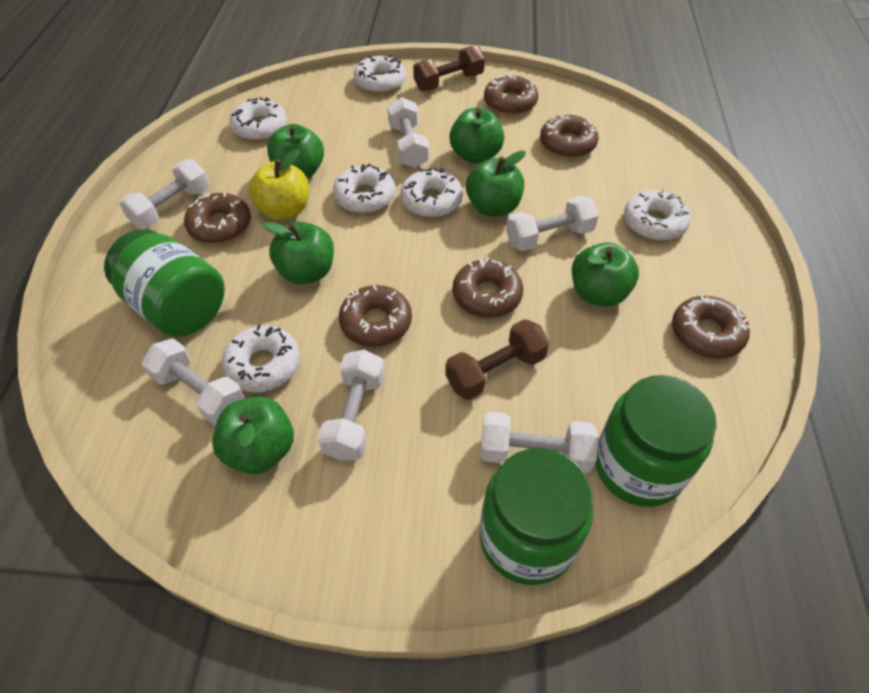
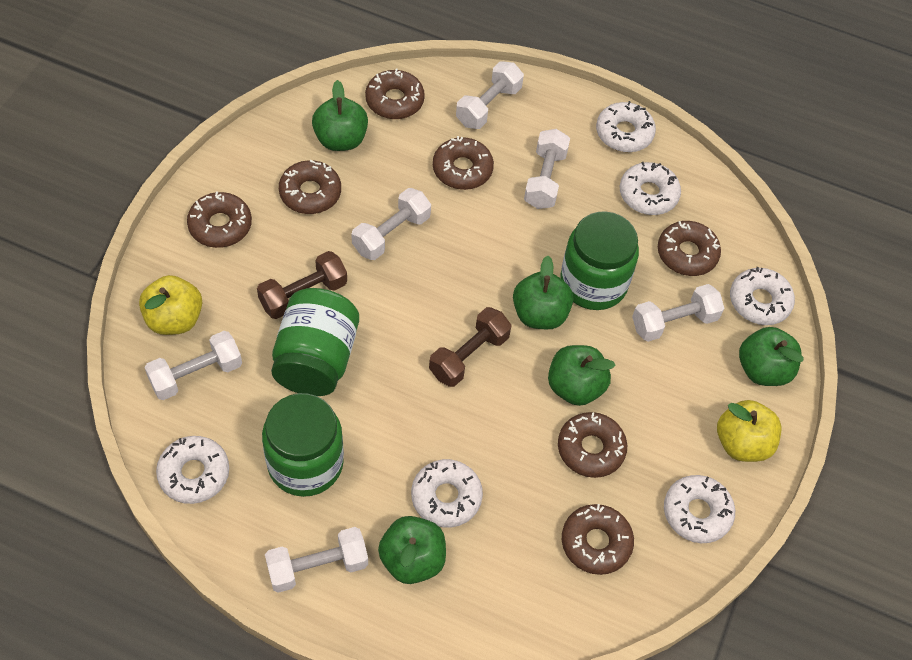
brown donut: [184,192,251,244] [339,285,412,347] [453,257,523,318] [484,73,538,115] [540,114,599,158] [672,295,750,359] = 6 -> [187,191,252,248] [279,160,341,214] [365,69,425,119] [433,136,494,190] [558,412,627,478] [562,504,634,575] [658,221,721,276] = 7
green apple: [212,397,294,474] [262,222,334,284] [267,124,324,179] [449,108,504,164] [466,150,526,216] [572,242,639,307] = 6 -> [312,80,368,151] [378,516,446,584] [513,256,573,329] [548,345,616,406] [739,327,804,386] = 5
yellow apple: [249,149,309,220] = 1 -> [139,275,202,335] [717,400,781,462] = 2

